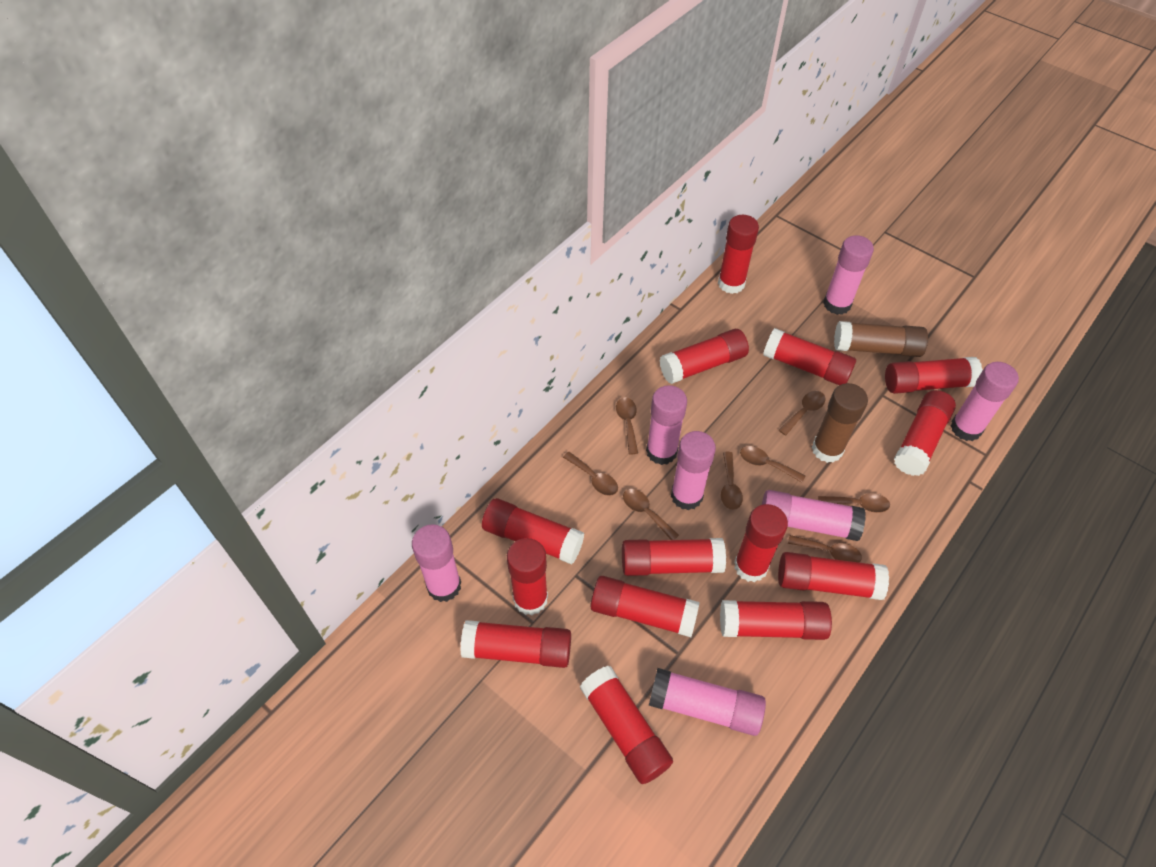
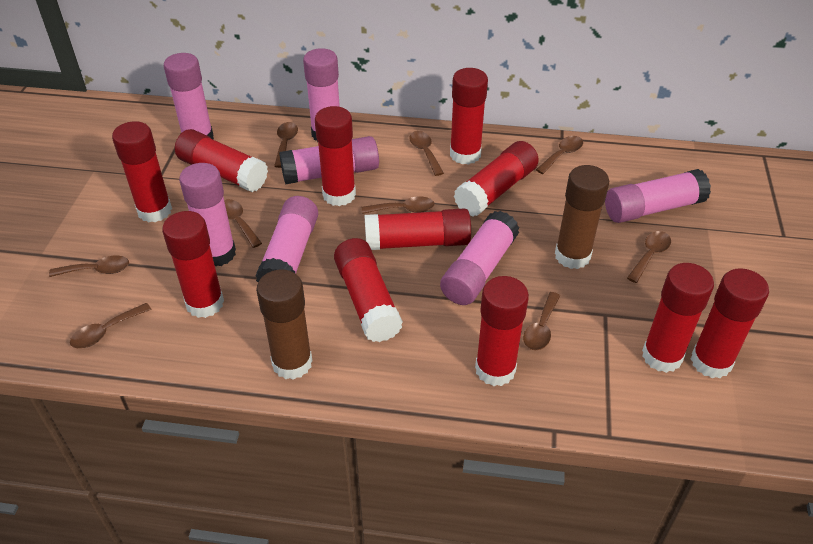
brown spoon: [563,452,618,496] [616,397,638,454] [623,489,679,540] [721,452,743,510] [740,446,805,483] [779,391,825,436] [788,535,862,562] [818,493,890,513] = 8 -> [49,256,129,277] [70,303,152,348] [224,199,262,248] [274,122,298,168] [362,196,435,214] [409,131,444,176] [523,292,560,350] [536,136,583,174] [627,231,671,283] = 9
red glue stick: [460,620,571,668] [482,498,584,565] [507,538,548,615] [580,666,673,784] [590,576,700,637] [622,538,726,576] [659,329,749,384] [718,215,759,294] [720,600,832,640] [734,504,788,582] [763,328,856,385] [778,552,889,600] [885,357,983,394] [894,390,956,476] = 14 -> [112,121,172,223] [162,211,224,318] [175,129,268,192] [315,106,356,206] [334,238,403,342] [365,208,471,250] [450,68,488,165] [454,141,539,217] [475,276,529,386] [642,263,714,373] [691,268,769,378] = 11

